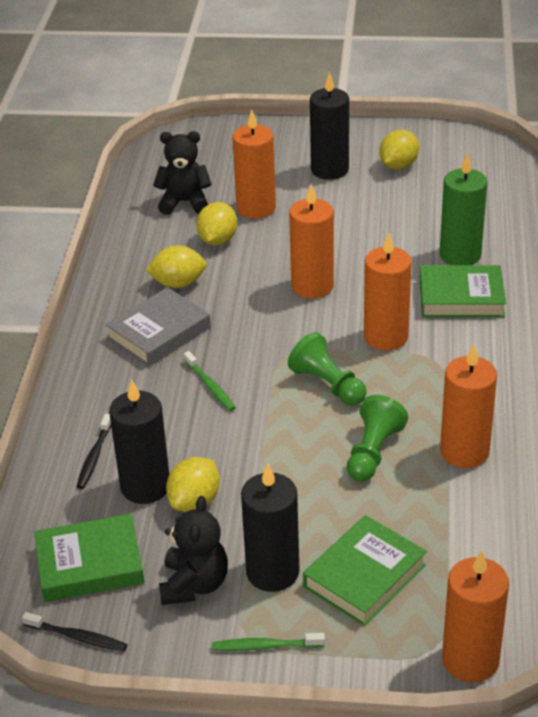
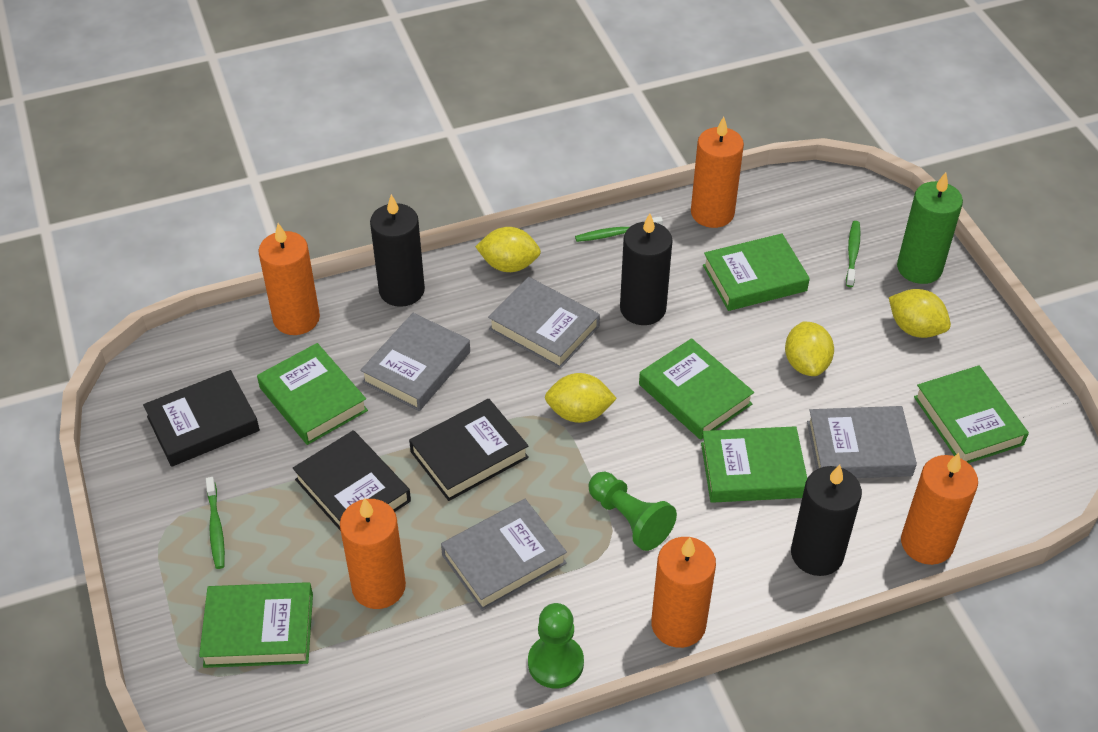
black book: none = 0 -> [143,370,260,467] [293,430,411,531] [409,399,529,501] = 3
black teddy bear: [153,131,212,215] [159,496,228,605] = 2 -> none = 0
black toothbrush: [22,612,128,652] [76,414,111,489] = 2 -> none = 0
green book: [34,514,144,602] [303,515,427,626] [419,265,506,317] = 3 -> [199,582,313,668] [257,343,368,445] [639,338,754,440] [701,426,807,503] [703,233,810,311] [914,365,1029,463] = 6
green toothbrush: [184,351,236,411] [212,633,325,651] = 2 -> [206,477,225,569] [575,216,663,242] [846,221,860,287] = 3
grey book: [105,287,211,366] = 1 -> [360,313,470,411] [441,499,567,611] [488,277,600,369] [807,406,917,478] = 4

